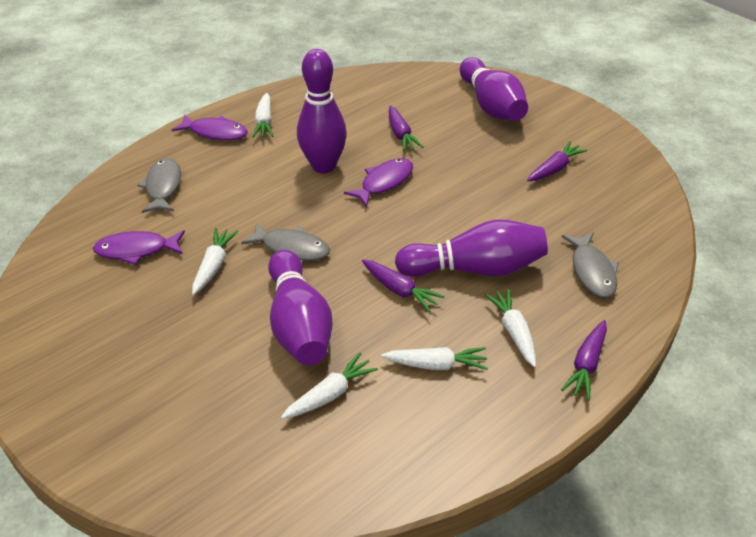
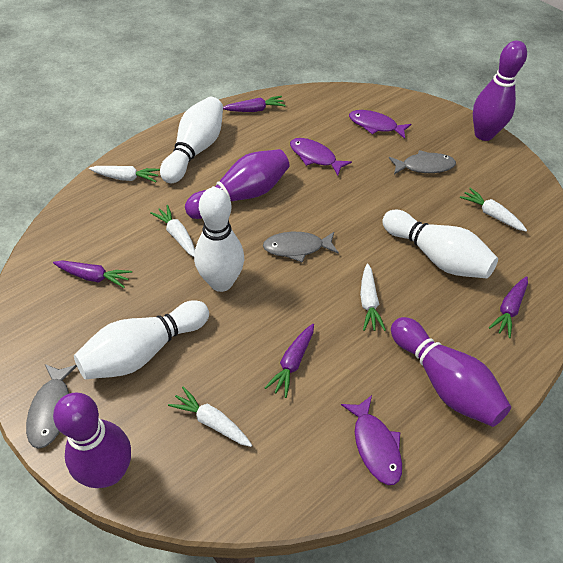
white bowling pin: none = 0 -> [74,300,209,379] [160,97,223,183] [194,187,244,292] [382,210,498,279] = 4

